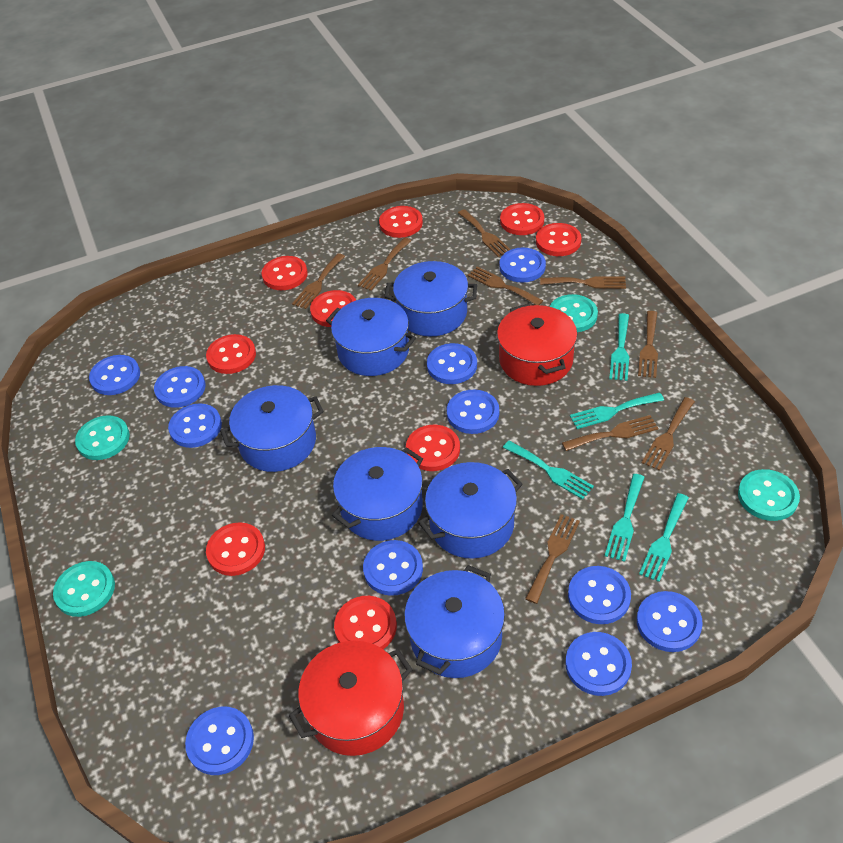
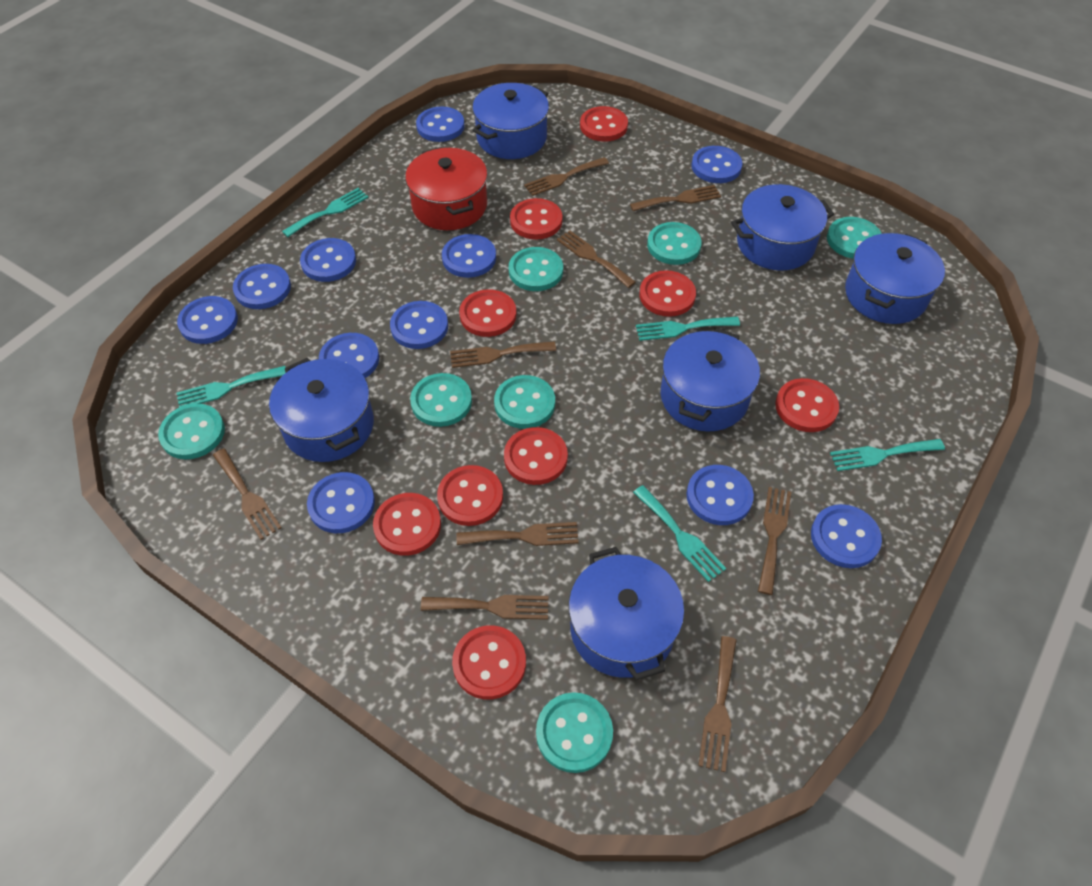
red pot: [289,641,413,756] [497,304,577,386] = 2 -> [405,147,488,230] = 1
turquoise button: [53,561,115,617] [75,415,130,460] [549,294,598,332] [738,469,800,521] = 4 -> [158,404,225,460] [410,373,472,427] [494,375,555,429] [509,247,563,291] [536,692,613,773] [647,222,702,265] [827,217,882,259] = 7

